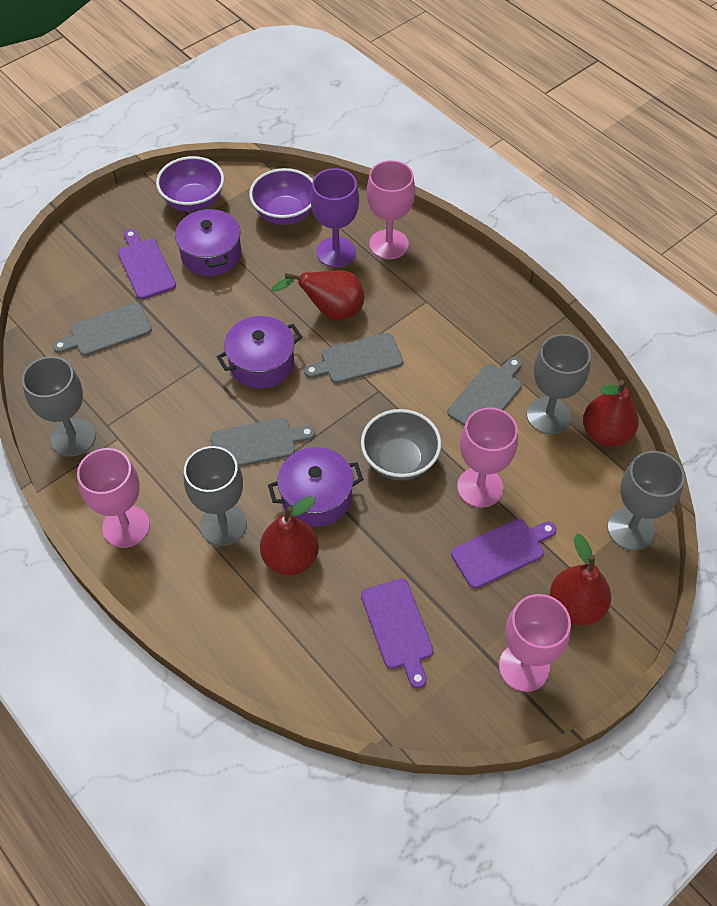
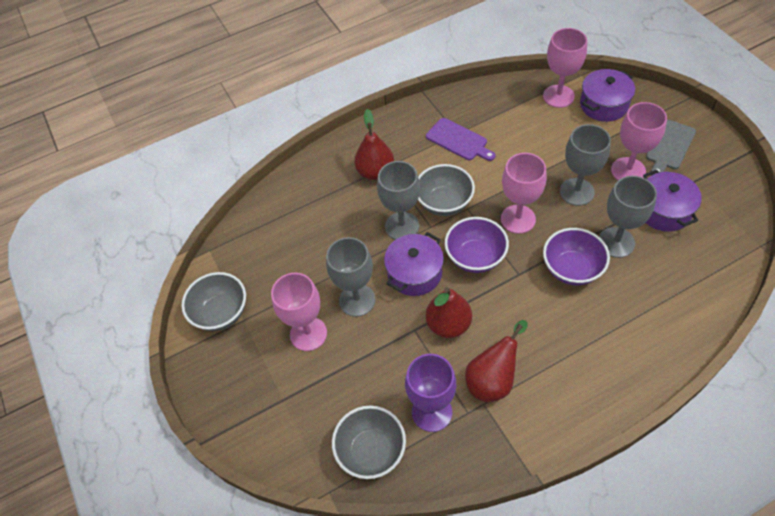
grey bowl: [361,409,441,481] = 1 -> [181,272,246,331] [332,405,406,479] [418,164,475,216] = 3
grey cutting board: [53,303,152,356] [211,418,315,467] [304,333,403,383] [447,357,522,426] = 4 -> [646,119,696,175] = 1
purple cutting board: [118,229,176,299] [361,578,434,689] [451,519,556,589] = 3 -> [426,118,495,161] = 1
red pear: [260,496,319,575] [271,270,364,321] [550,534,611,625] [583,380,639,447] = 4 -> [354,109,394,180] [426,287,472,338] [465,320,528,402] = 3

